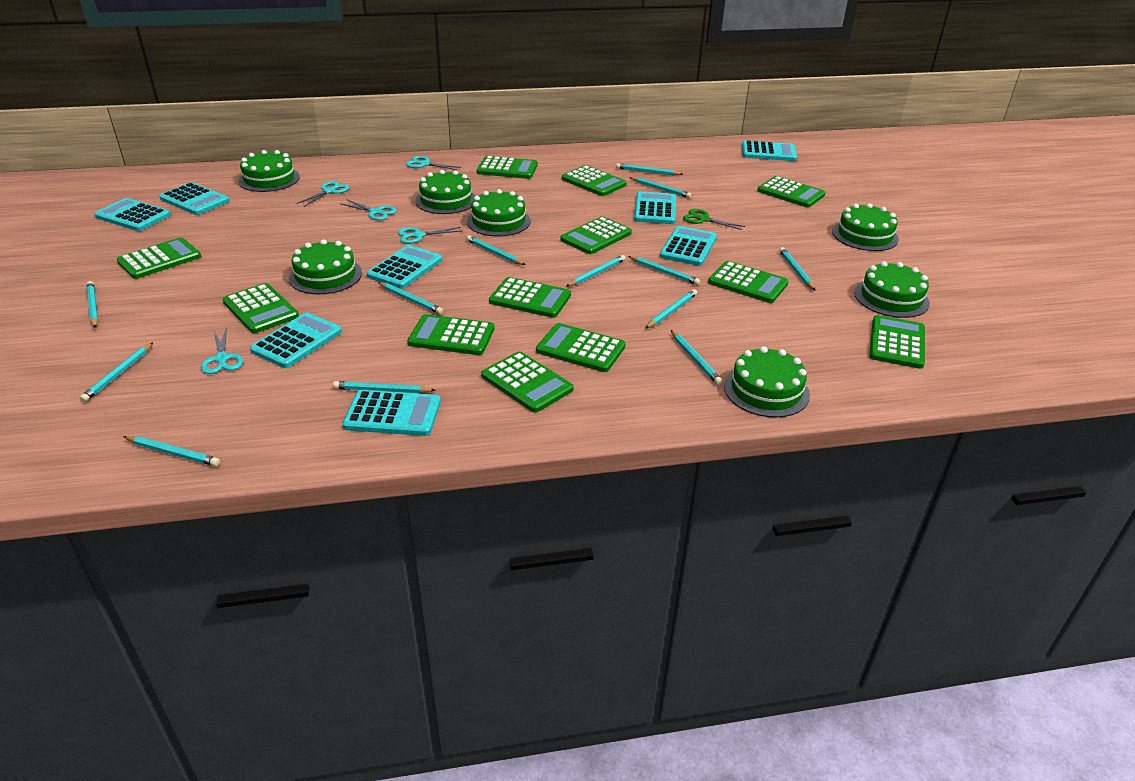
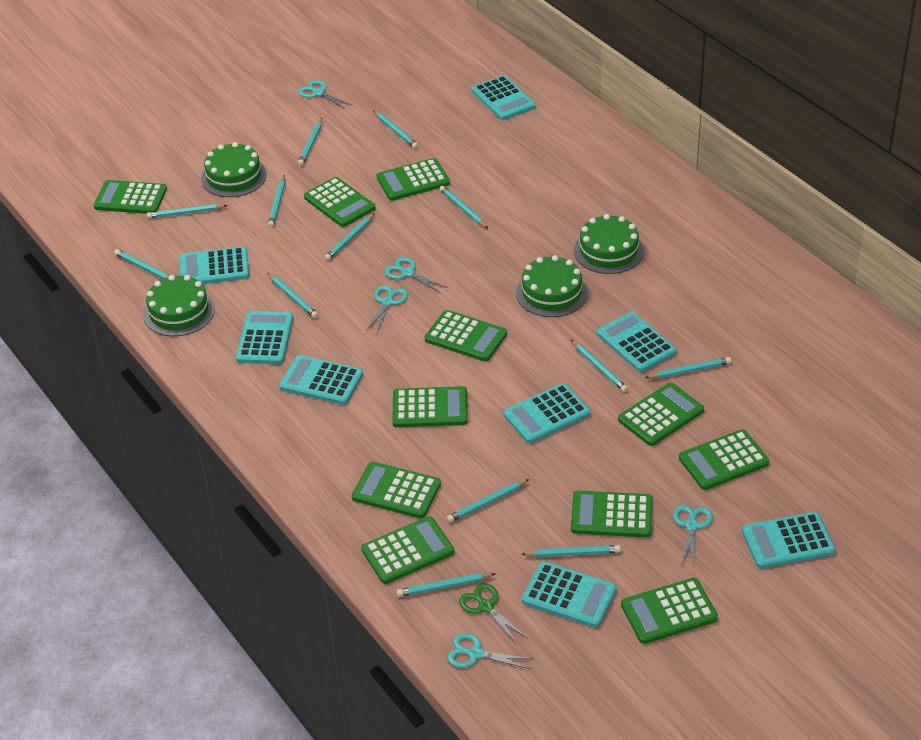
green cake: [238,150,300,192] [289,239,362,294] [415,170,476,214] [467,189,531,236] [724,346,810,418] [832,203,899,251] [854,261,930,318] = 7 -> [143,275,215,336] [201,142,267,197] [516,255,588,317] [574,214,644,274] = 4
green calculator: [117,237,201,279] [223,283,299,333] [407,314,495,355] [477,156,538,179] [481,351,574,413] [489,277,571,318] [536,323,626,372] [560,216,632,254] [562,165,627,196] [708,261,789,303] [757,176,826,207] [869,315,925,369] = 12 -> [94,180,167,214] [304,177,376,227] [352,462,441,518] [361,516,454,584] [377,158,450,201] [392,386,468,427] [425,310,507,362] [571,490,653,538] [618,383,704,446] [621,578,718,644] [679,429,769,490] = 11

